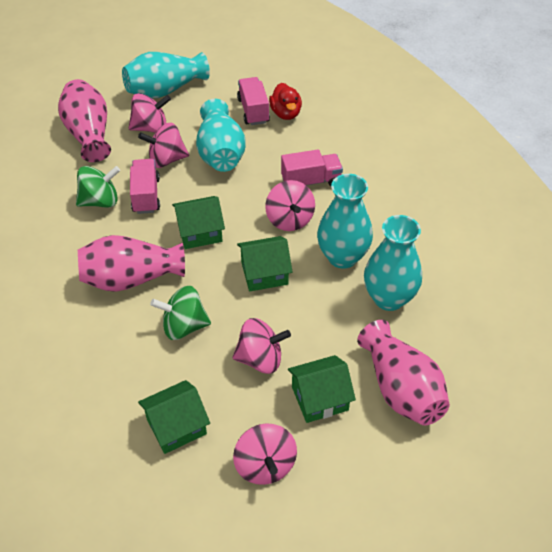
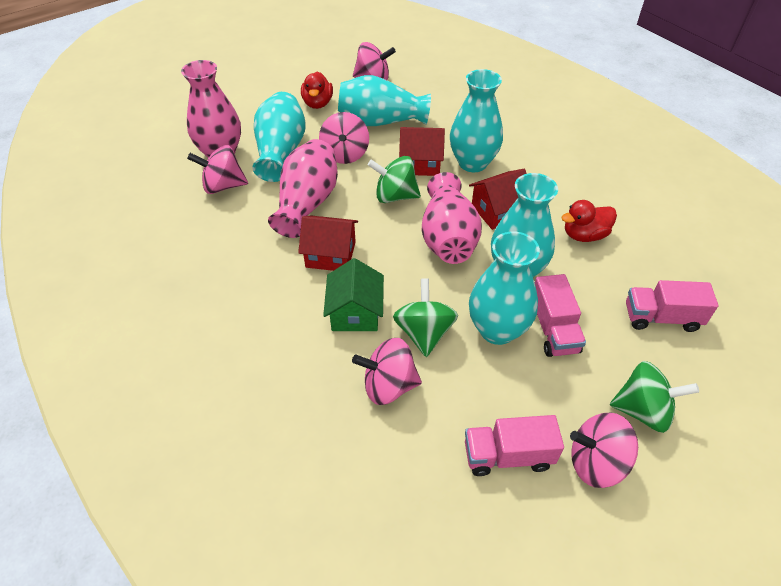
green house: [138,380,210,454] [172,196,225,249] [237,236,292,291] [288,355,356,423] = 4 -> [323,258,384,331] = 1
green spinning top: [76,166,120,208] [150,286,211,340] = 2 -> [368,156,421,203] [393,278,458,357] [610,361,699,433] = 3
red duck: [269,83,302,120] = 1 -> [301,72,333,109] [561,200,617,242] = 2
red house: none = 0 -> [298,216,358,271] [399,127,445,176] [469,169,527,230] = 3
turquoise vase: [122,52,210,98] [196,99,246,172] [317,174,373,269] [364,215,422,311] = 4 -> [252,92,305,182] [338,75,431,126] [450,69,503,172] [469,231,540,345] [491,173,558,277] = 5

